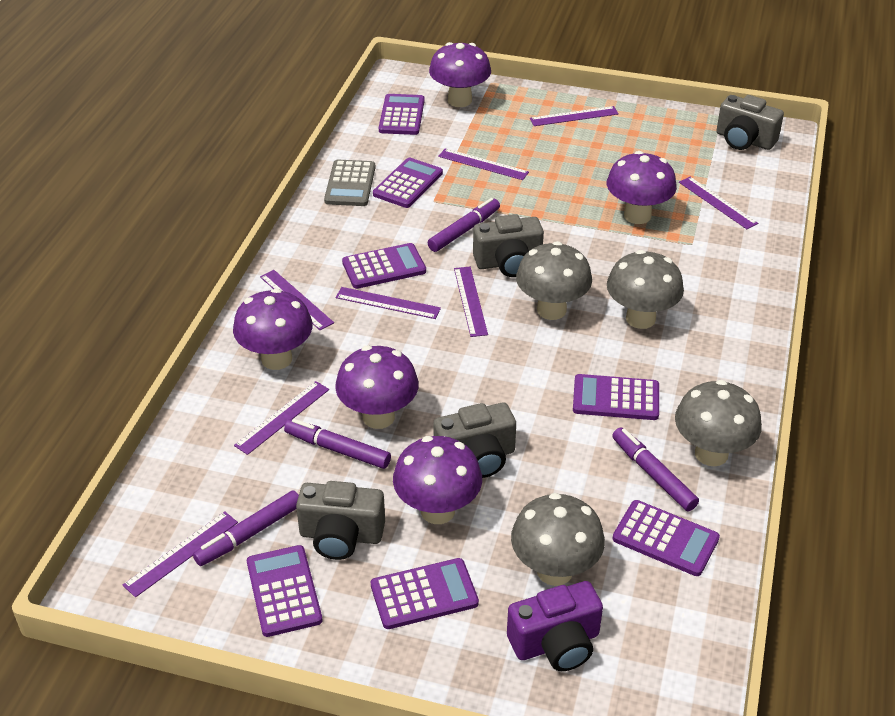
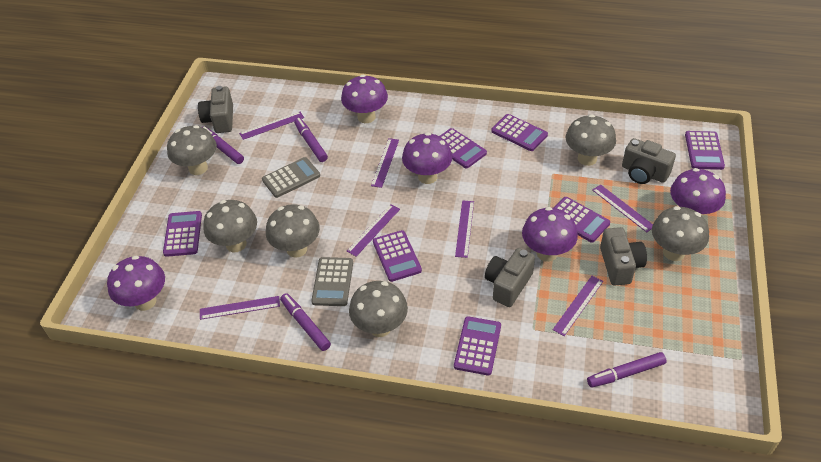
grey calculator: [324,159,375,206] = 1 -> [262,157,320,198] [311,257,353,306] = 2
grey mushroom: [511,493,605,586] [516,241,592,320] [607,250,684,329] [675,380,762,466] = 4 -> [167,125,217,175] [203,200,257,252] [266,204,320,258] [349,281,408,337] [566,114,616,166] [652,206,709,261] = 6
purple camera: [507,581,603,671] = 1 -> none = 0
purple ruler: [123,511,238,597] [234,381,329,455] [260,270,334,330] [335,287,441,319] [438,148,529,180] [454,267,488,337] [530,106,619,126] [679,177,758,229] = 8 -> [200,296,280,320] [239,112,304,140] [347,204,400,257] [371,138,399,188] [455,201,474,258] [553,276,603,336] [593,184,653,232] = 7

